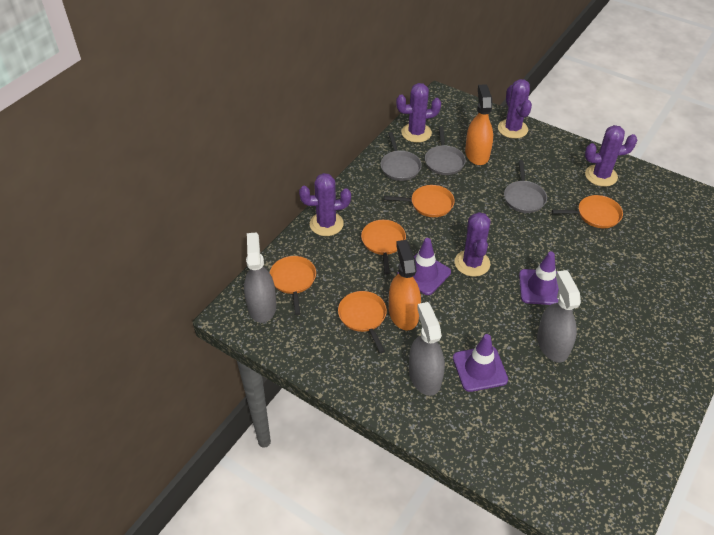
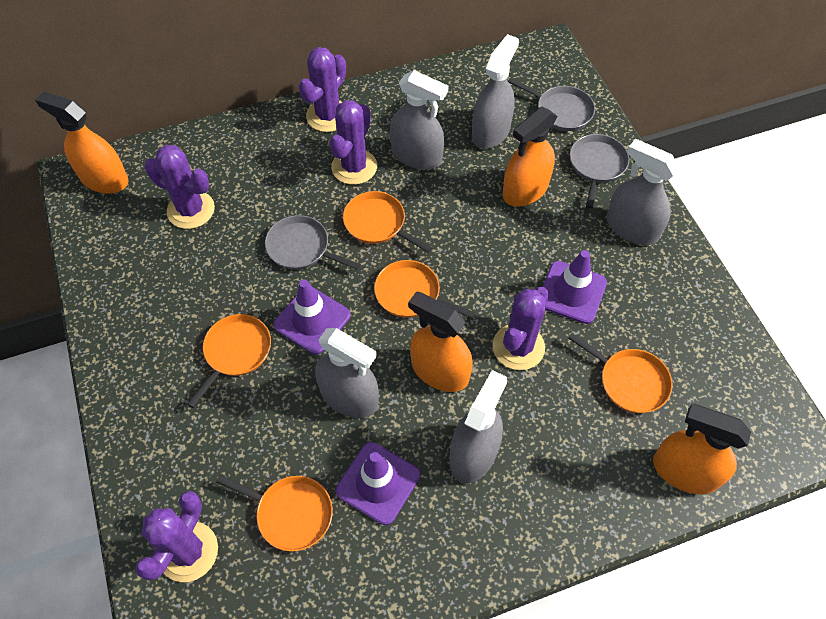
grey spray bottle: [244,232,276,323] [409,302,445,396] [537,270,581,362] = 3 -> [315,328,379,418] [390,70,448,170] [449,370,507,483] [472,34,519,149] [606,139,679,245] = 5
orange spray bottle: [389,240,421,330] [465,84,493,165] = 2 -> [35,92,128,194] [408,291,473,392] [503,107,557,207] [653,404,751,494] = 4

